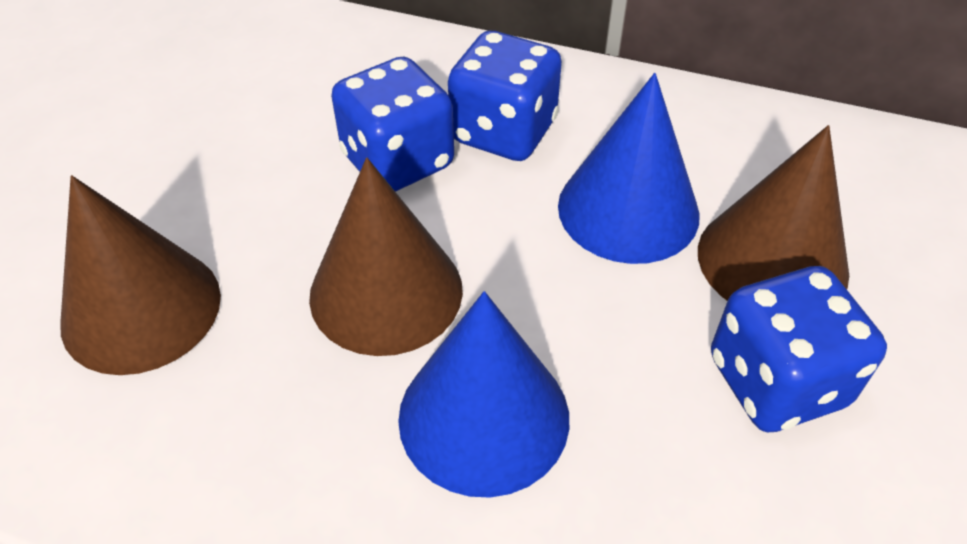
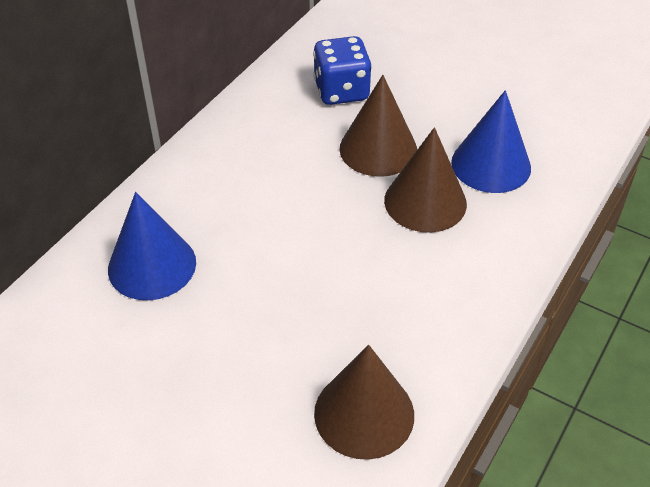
blue dice: [331,57,454,192] [448,31,562,161] [711,266,887,432] = 3 -> [313,36,372,105] = 1

